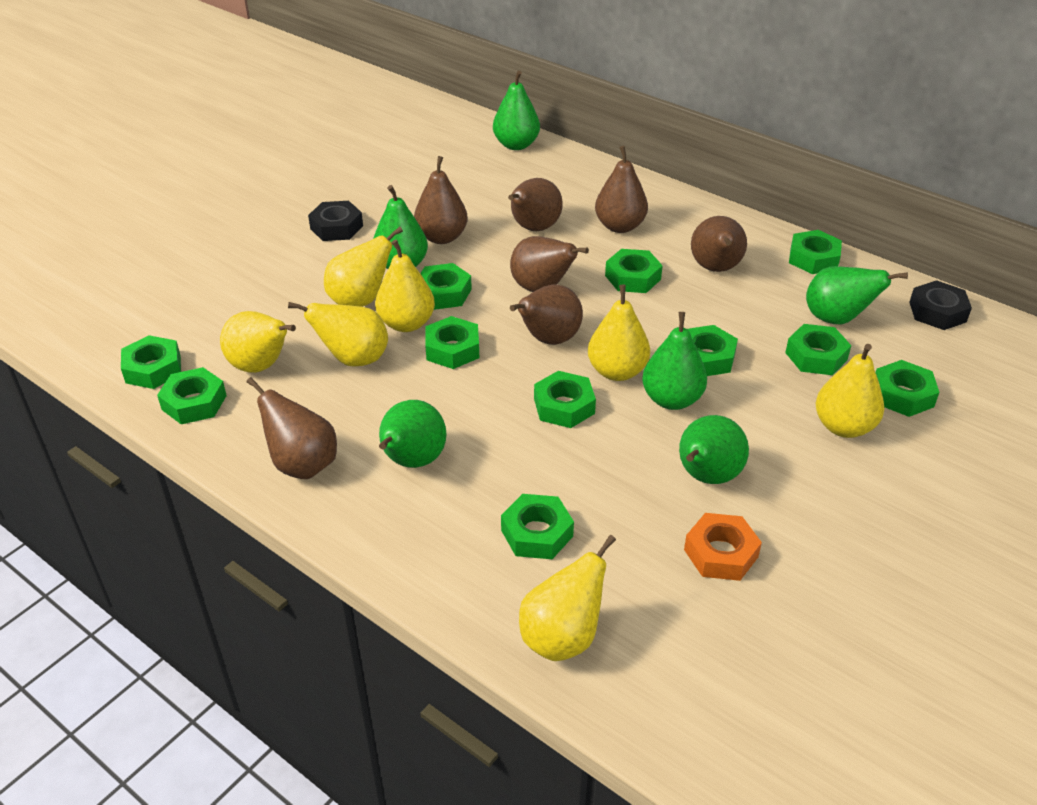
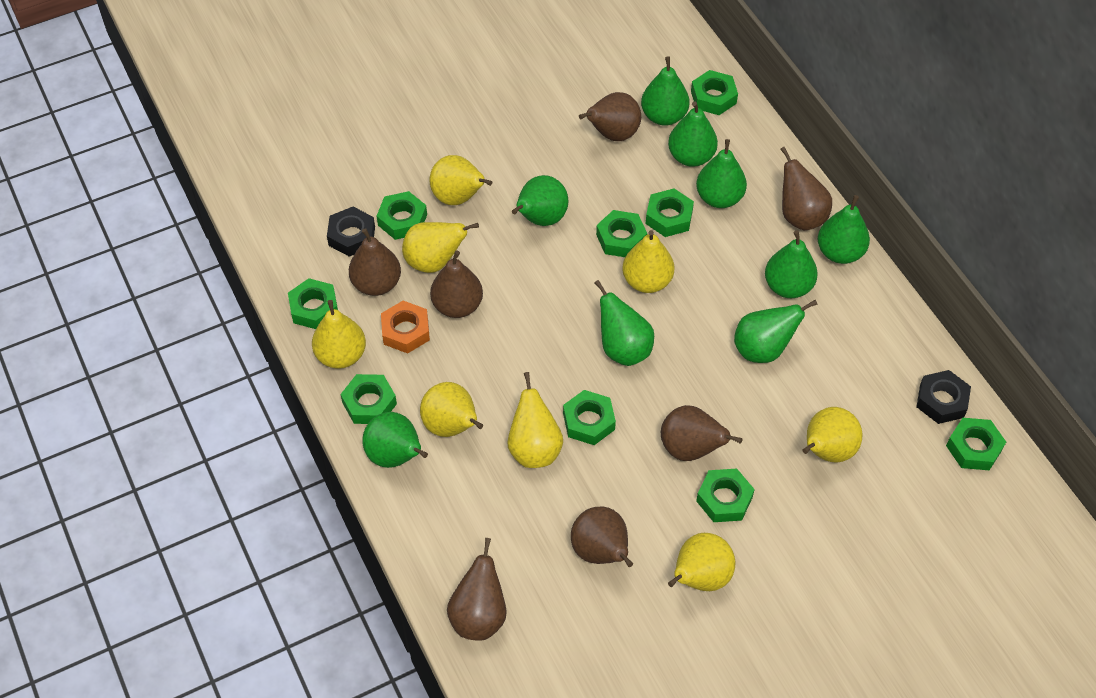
green nut: [121,335,181,389] [157,367,227,424] [420,263,472,310] [425,316,479,369] [501,494,574,559] [534,371,596,428] [605,249,663,293] [687,325,738,376] [785,324,851,375] [789,230,842,274] [876,360,940,417] = 11 -> [288,278,338,329] [341,374,397,424] [377,191,427,240] [563,390,616,445] [596,210,647,257] [646,188,694,237] [691,70,738,115] [696,468,755,522] [946,418,1006,470] = 9
green pear: [373,185,428,269] [379,400,447,468] [493,71,540,150] [642,312,707,410] [679,415,749,484] [806,266,908,324] = 6 -> [362,412,428,468] [512,175,568,226] [594,280,654,366] [641,56,689,126] [668,102,718,167] [696,139,747,208] [734,300,818,363] [765,230,818,298] [818,195,870,264] = 9
yellow pear: [220,311,296,373] [288,302,388,367] [324,227,403,307] [375,240,435,332] [519,535,616,661] [588,284,650,381] [816,344,884,438] = 7 -> [312,300,366,369] [402,222,479,273] [420,382,483,437] [429,155,492,205] [507,372,563,468] [622,230,674,293] [668,533,735,591] [802,407,862,463] = 8

